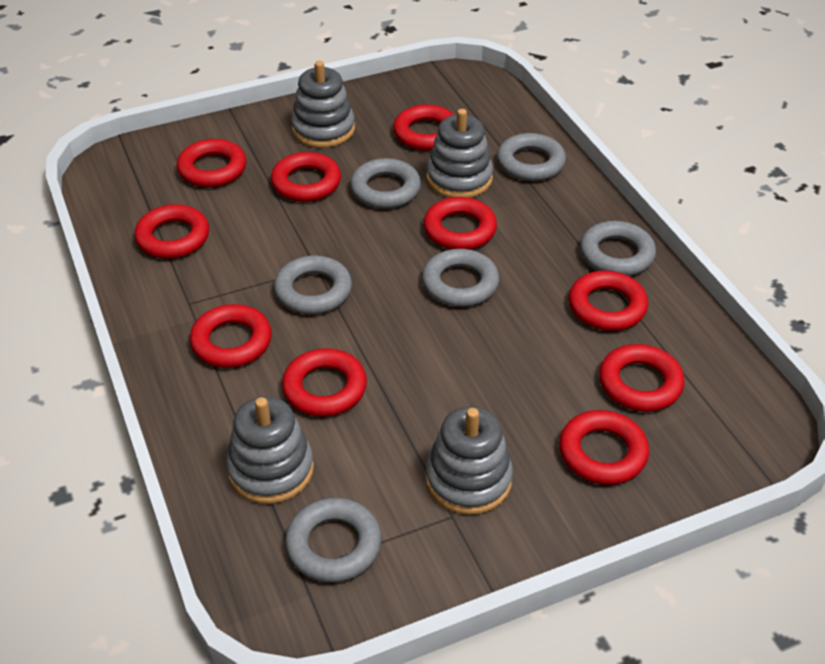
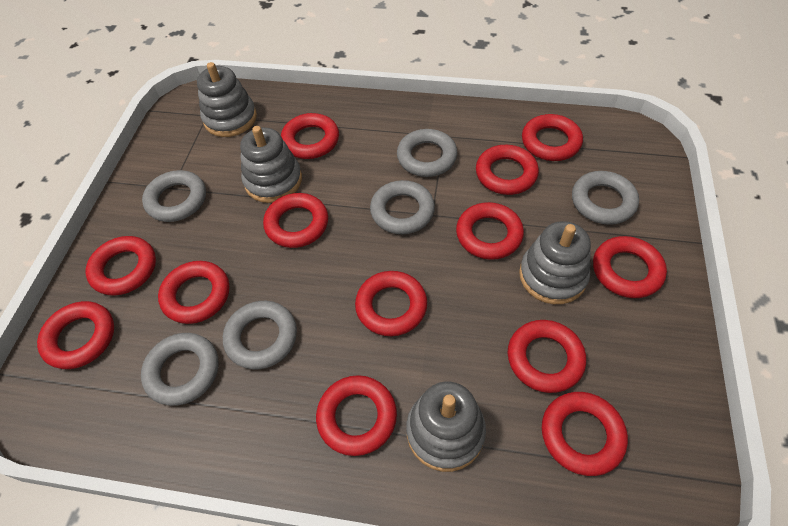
red ring: [135,204,209,259] [177,139,247,187] [190,304,272,368] [271,152,341,202] [282,349,367,417] [393,105,454,151] [423,197,497,250] [559,410,649,485] [569,271,648,331] [599,344,685,412] = 10 -> [37,301,114,369] [85,236,156,296] [158,261,229,324] [263,193,328,248] [281,113,339,159] [316,375,397,456] [355,271,427,336] [456,202,524,260] [476,145,539,195] [508,320,586,393] [522,114,583,161] [542,392,628,476] [593,236,667,298] = 13

